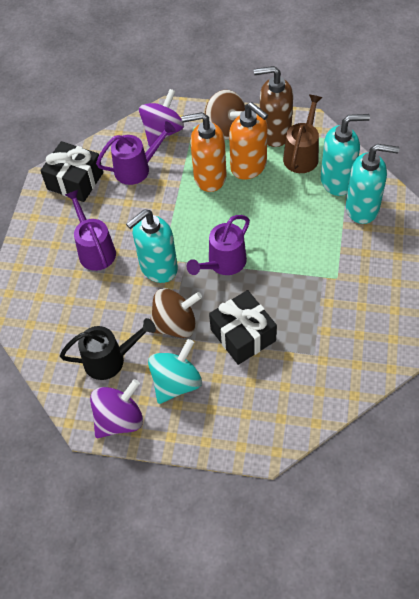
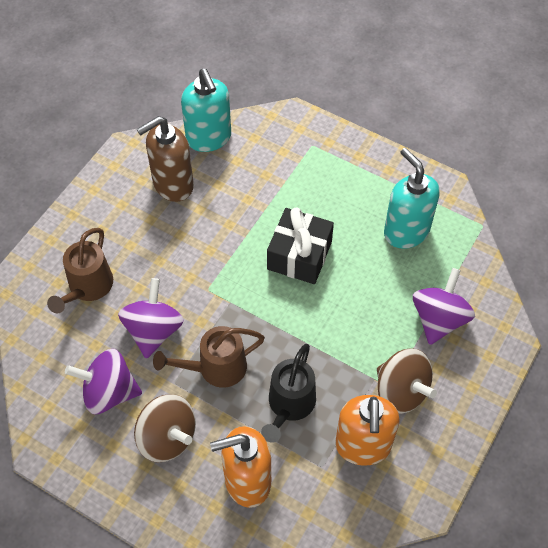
black gift: [40,141,103,202] [209,290,277,365] = 2 -> [267,207,334,284] = 1
brown watering can: [283,94,323,173] = 1 -> [47,228,113,313] [153,326,265,388] = 2
purple spinning top: [90,379,143,438] [139,89,184,147] = 2 -> [65,349,142,414] [118,278,184,359] [413,268,475,345] = 3
purple watering can: [65,190,116,271] [96,121,176,185] [187,215,250,275] = 3 -> none = 0
turquoise soap dispenser: [126,209,178,283] [321,114,370,196] [346,144,399,224] = 3 -> [181,69,231,152] [384,148,440,249] = 2
turquoise spinning top: [148,339,202,404] = 1 -> none = 0

